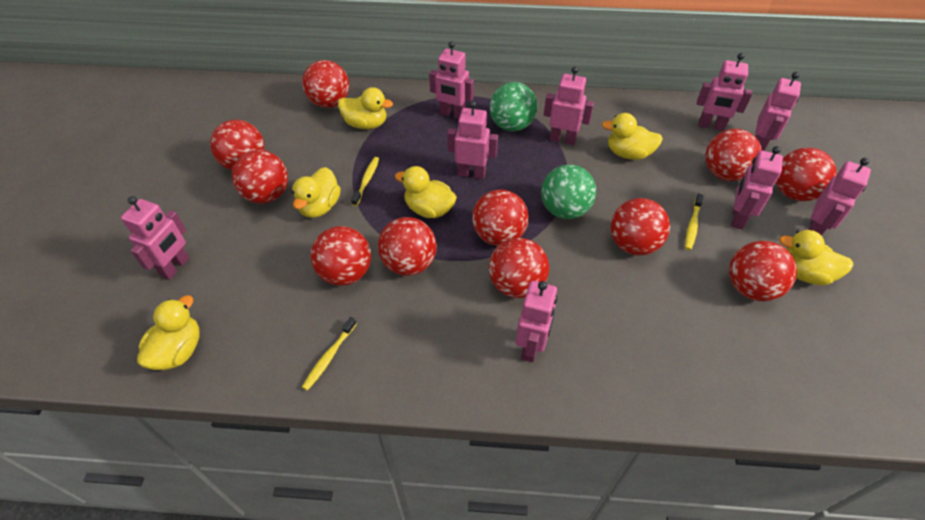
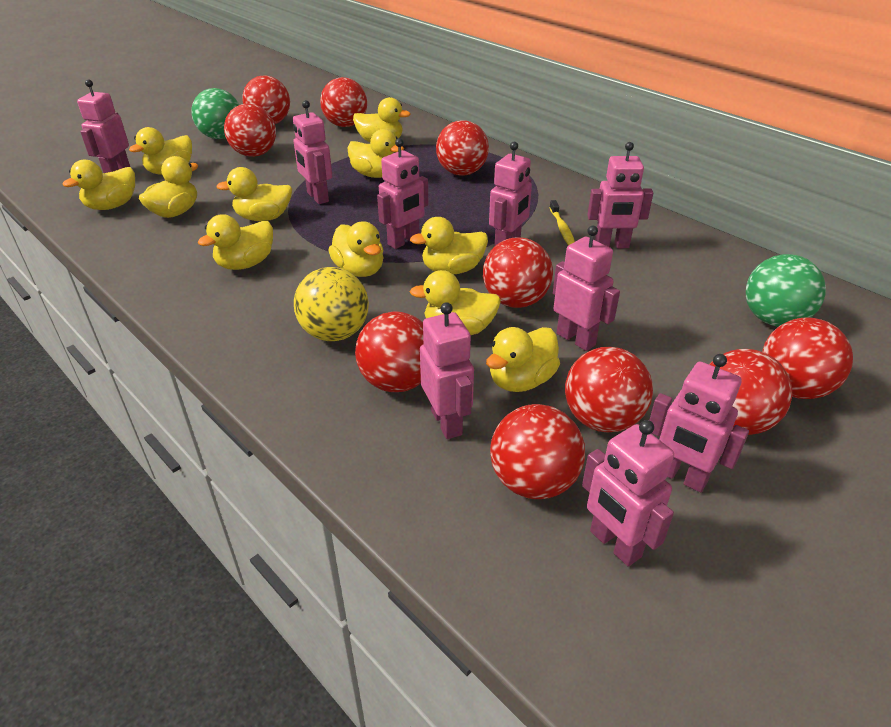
red ball: [210,120,265,170] [232,150,288,204] [302,60,349,108] [310,226,371,286] [378,217,437,276] [472,189,529,246] [489,238,549,298] [610,198,670,255] [705,129,762,181] [729,241,797,301] [776,148,837,201] = 11 -> [224,104,276,157] [242,75,290,124] [320,77,367,127] [355,312,424,392] [436,120,489,176] [483,237,553,308] [490,404,585,499] [565,347,653,432] [709,349,792,435] [762,317,853,399] = 10
yellow ball: none = 0 -> [294,267,369,341] = 1
yellow duck: [137,295,200,370] [292,167,341,218] [338,87,393,129] [395,166,457,218] [602,113,663,160] [779,230,853,285] = 6 -> [63,160,135,210] [129,127,192,175] [139,156,198,218] [198,214,273,270] [216,167,292,221] [328,221,384,277] [347,129,404,178] [353,97,411,142] [410,217,488,275] [410,270,501,335] [486,327,560,392] = 11
yellow toothbrush: [302,317,357,391] [351,157,379,206] [685,194,704,250] = 3 -> [549,200,575,245] = 1

